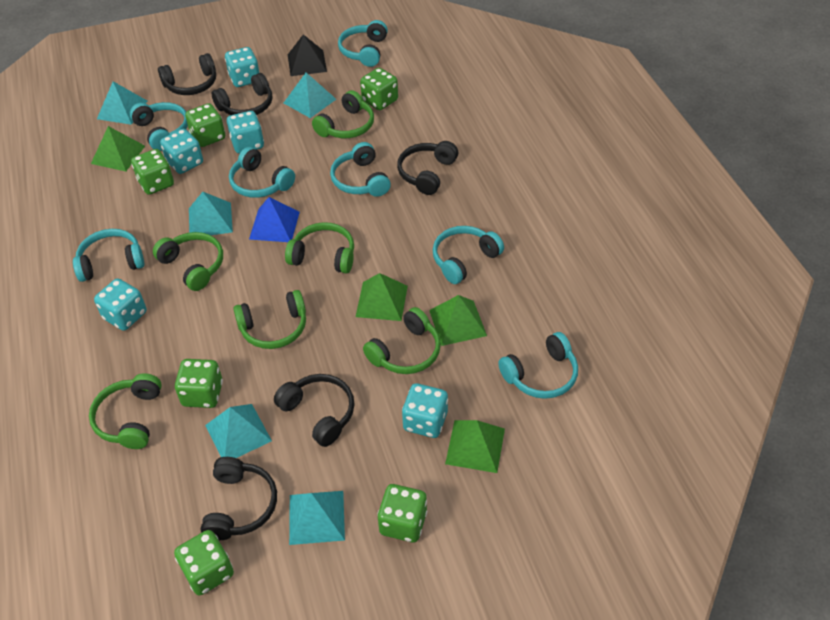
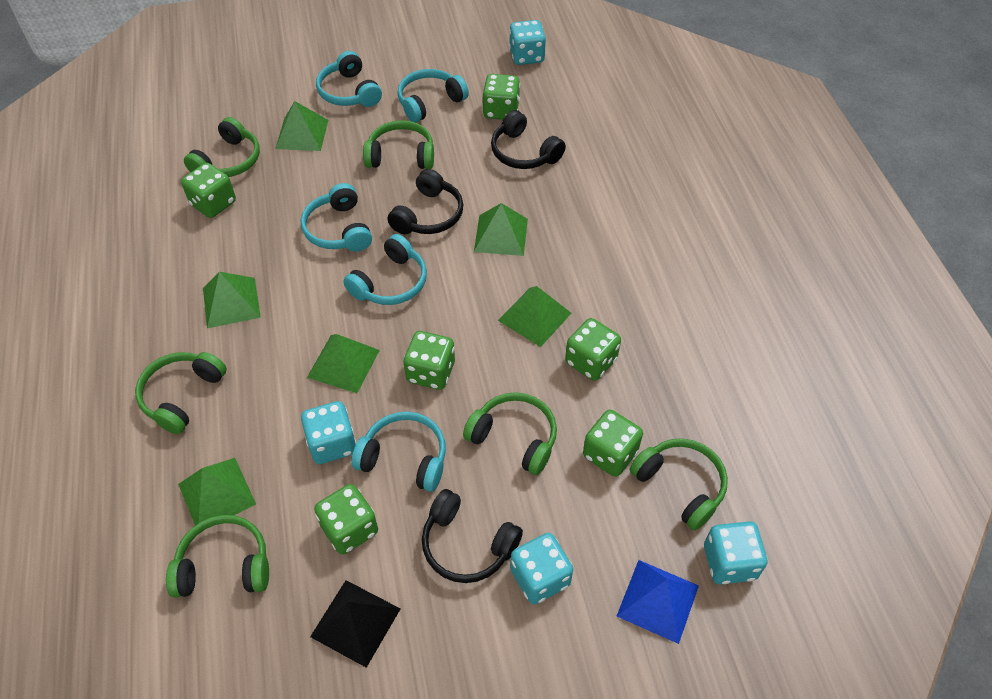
black headphones: [158,53,216,95] [201,457,277,540] [212,73,272,115] [274,374,355,447] [397,141,458,195] = 5 -> [388,169,463,234] [422,489,523,583] [491,110,566,169] = 3
green pyramid: [91,126,145,171] [355,273,408,321] [429,295,487,346] [445,420,505,473] = 4 -> [178,458,256,526] [203,272,261,328] [275,101,328,151] [307,334,380,393] [474,203,528,256] [498,286,571,347] = 6
turquoise dice: [94,278,147,331] [160,129,203,174] [225,47,260,87] [227,111,264,153] [402,383,448,438] = 5 -> [301,401,356,464] [509,20,546,65] [511,533,573,604] [704,521,767,584] = 4
turquoise headphones: [73,229,144,282] [130,102,188,151] [229,147,295,198] [330,142,391,197] [338,20,388,67] [433,226,504,284] [498,332,578,399] = 7 -> [301,183,372,252] [316,51,382,107] [343,234,427,305] [352,412,446,492] [397,69,469,123] = 5
turquoise pyramid: [97,81,147,125] [189,192,233,235] [205,404,272,458] [284,73,336,118] [289,491,345,545] = 5 -> none = 0

